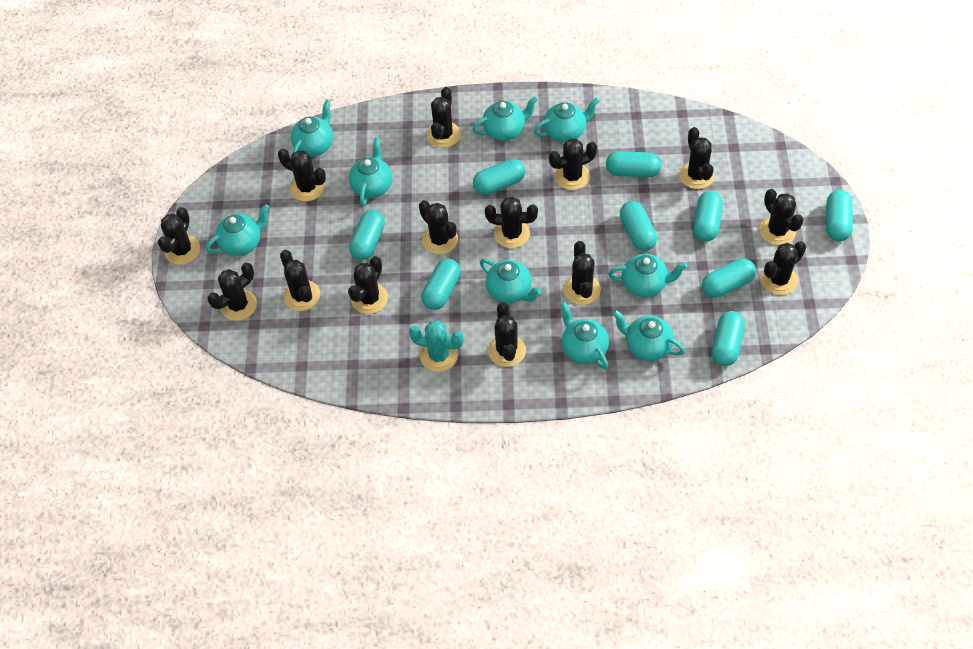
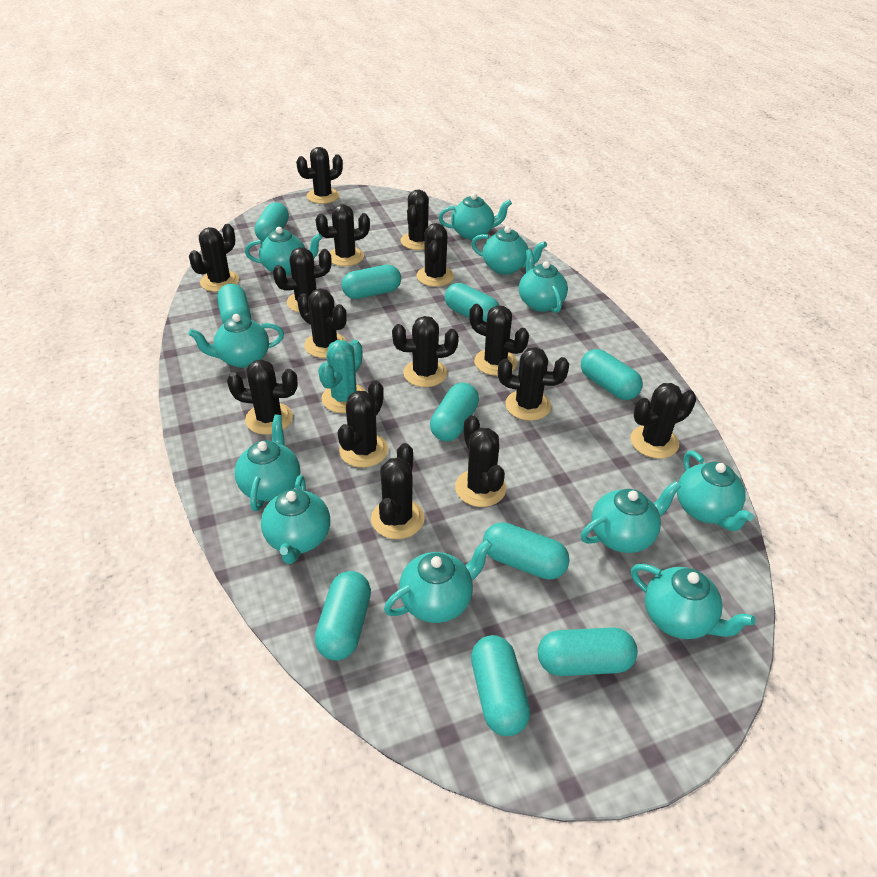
black cactus: [158,207,200,265] [207,263,257,321] [278,148,326,201] [280,250,320,311] [348,256,388,314] [419,200,458,254] [427,87,461,148] [485,197,538,248] [488,302,526,367] [549,139,597,190] [564,241,601,305] [679,127,715,189] [759,189,804,245] [760,241,806,295] = 14 -> [189,224,239,292] [227,359,298,435] [273,247,332,313] [296,147,343,204] [297,289,347,358] [315,204,370,266] [337,381,388,468] [371,443,425,539] [392,316,459,387] [400,190,429,250] [417,223,454,287] [455,415,506,507] [469,304,529,376] [498,347,569,421] [630,383,696,459] = 15
turquoise capsule: [349,210,385,260] [421,259,461,310] [473,159,525,195] [606,151,662,177] [620,201,657,251] [694,191,723,242] [702,258,756,298] [712,311,745,366] [826,190,853,241] = 9 -> [217,284,251,324] [255,202,289,242] [315,571,371,661] [341,265,401,299] [430,383,479,441] [445,283,500,323] [471,635,530,736] [483,522,570,580] [538,627,638,676] [581,349,643,400] = 10
turquoise teapot: [206,204,270,256] [291,100,333,157] [349,138,392,206] [472,96,538,141] [480,259,542,304] [534,97,600,143] [561,302,609,369] [608,254,687,297] [613,310,685,361] = 9 -> [188,314,284,368] [234,415,300,511] [245,227,323,276] [261,475,330,564] [384,539,492,623] [438,193,512,240] [471,226,547,275] [519,249,568,313] [581,481,681,553] [631,564,756,639] [677,451,754,531] = 11

